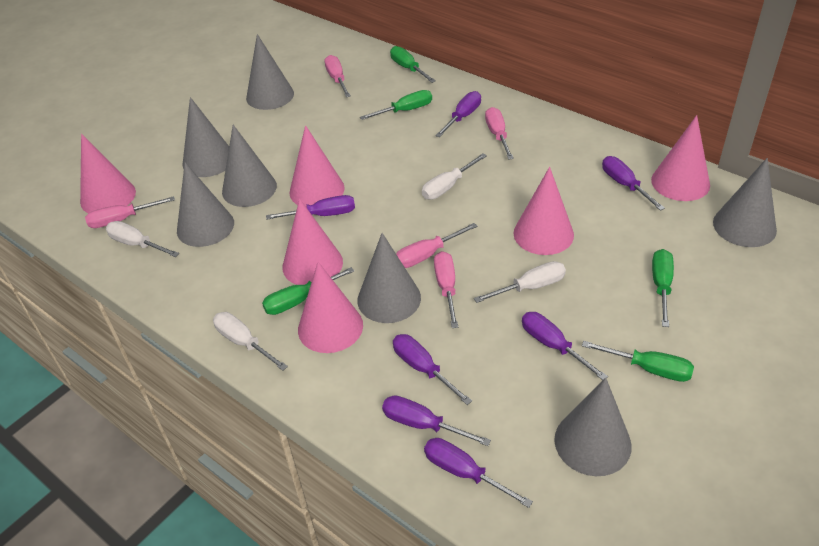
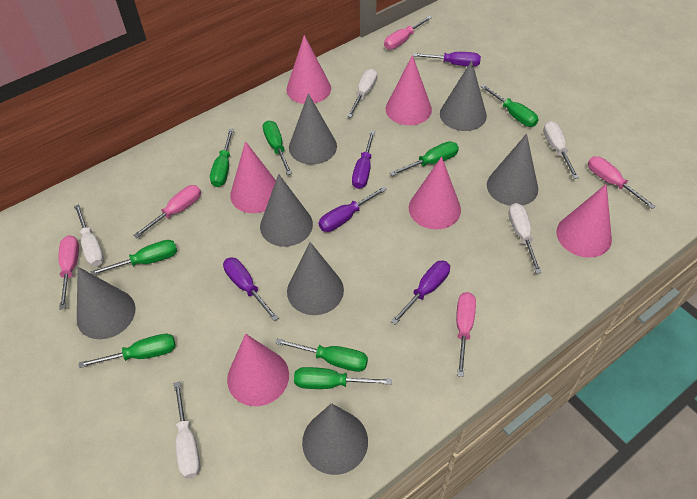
green screwdriver: [262,267,354,315] [360,90,432,120] [390,46,436,83] [582,341,694,382] [652,249,674,327] = 5 -> [79,334,176,368] [90,240,177,275] [210,129,234,187] [263,120,292,175] [275,338,368,372] [294,367,392,389] [390,141,459,176] [481,85,539,127] = 8
purple screwdriver: [266,195,355,219] [382,395,491,446] [393,334,472,405] [424,438,533,508] [435,91,481,137] [522,312,608,380] [602,156,665,211] = 7 -> [223,257,278,321] [319,186,387,232] [352,131,375,189] [391,261,450,325] [412,52,481,67] = 5
white screwdriver: [106,221,179,257] [213,312,288,371] [422,154,487,200] [474,261,566,303] = 4 -> [74,204,104,267] [174,382,200,479] [347,69,377,117] [508,203,542,274] [543,121,579,179] = 5

